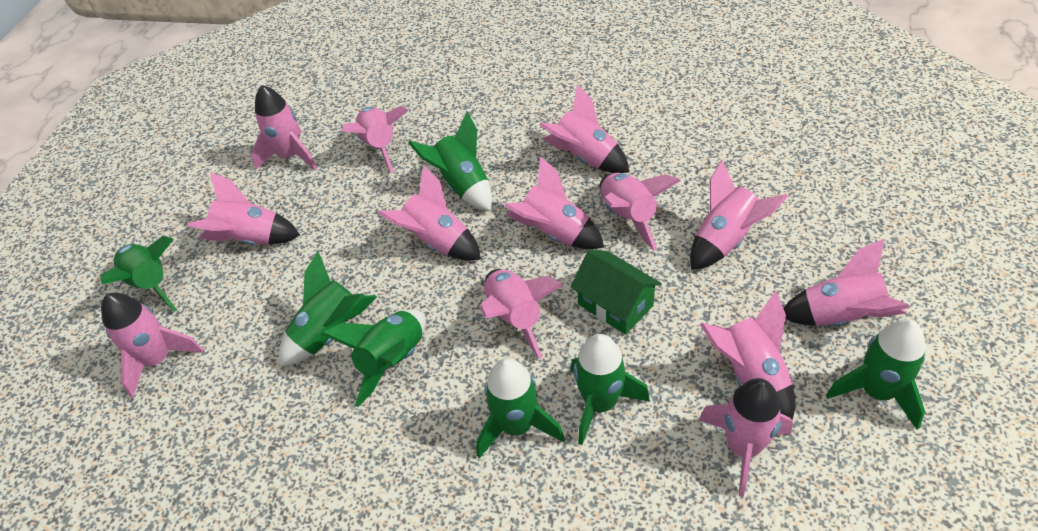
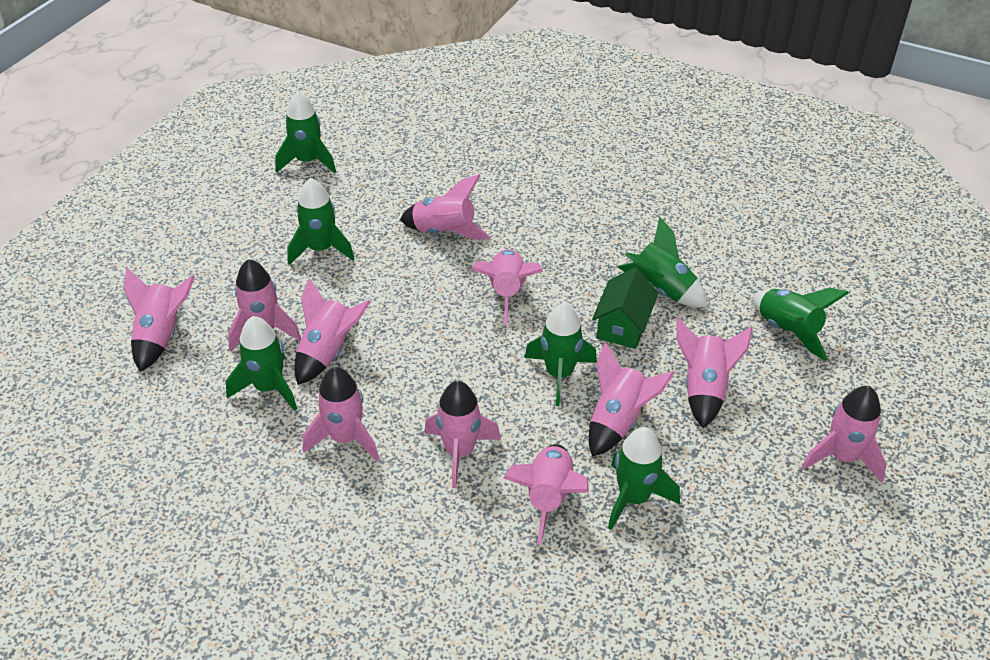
pink rocket: [101,293,203,398] [188,172,300,245] [251,85,317,170] [342,106,409,173] [378,166,481,261] [480,269,563,359] [504,156,604,249] [539,85,629,173] [600,173,681,251] [690,160,788,270] [698,378,793,497] [700,291,795,420] [783,239,909,326] = 13 -> [123,268,195,372] [228,259,301,351] [294,278,371,385] [303,367,379,461] [400,174,491,239] [424,381,501,488] [471,249,543,325] [504,444,589,545] [589,342,674,457] [676,318,753,428] [802,386,887,483] = 11

